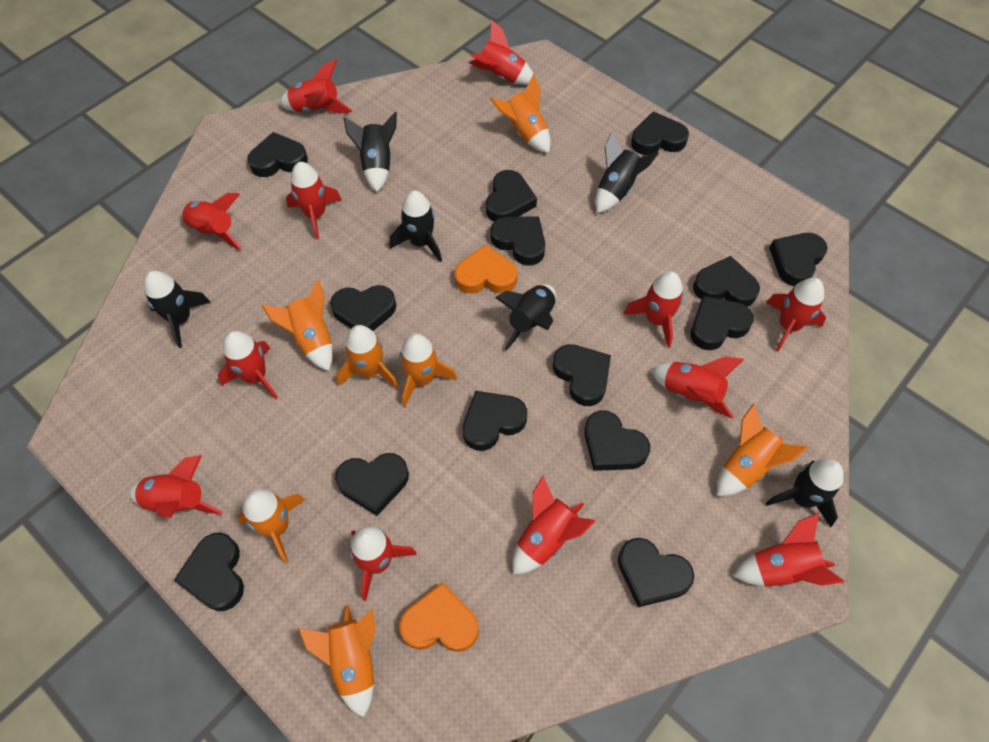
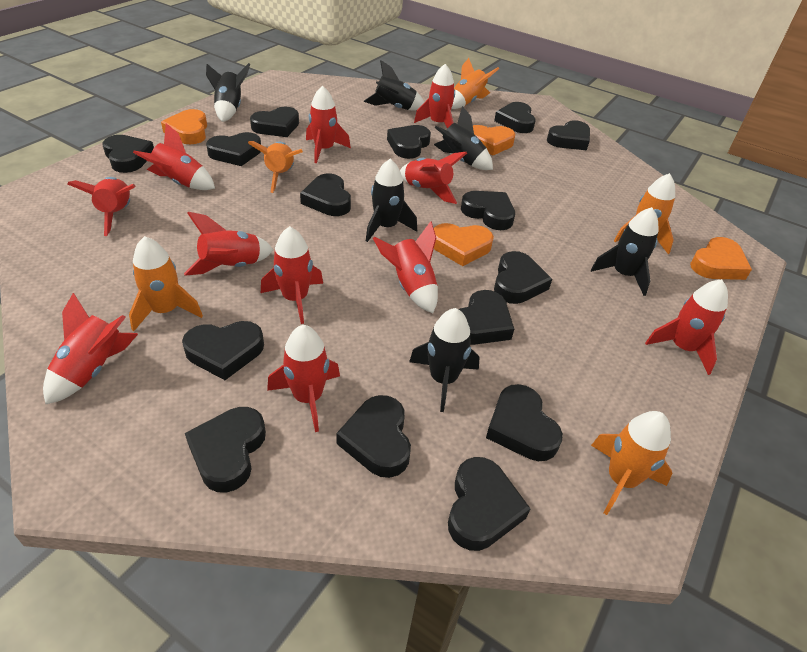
black heart: [174,532,244,611] [247,132,308,177] [330,285,396,331] [335,453,409,516] [463,391,527,451] [486,170,537,221] [491,216,545,266] [553,344,611,406] [584,410,650,471] [618,538,694,607] [631,111,689,155] [691,296,754,350] [693,256,760,307] [769,233,828,286] = 14 -> [102,135,154,173] [182,321,264,380] [185,407,266,493] [206,132,261,166] [250,107,299,137] [300,173,351,216] [336,395,411,478] [387,125,431,159] [448,457,531,551] [459,290,514,345] [461,191,515,230] [486,384,563,461] [494,102,536,133] [494,251,552,304] [547,120,590,150] = 15
orange heart: [399,582,479,652] [454,244,518,294] = 2 -> [161,109,207,144] [434,223,494,266] [473,125,515,155] [690,237,752,280] = 4
orange rocket: [237,489,305,563] [261,280,333,371] [298,605,376,718] [336,325,398,389] [399,334,457,407] [490,74,551,153] [717,404,808,496] = 7 -> [129,236,203,332] [248,141,303,193] [451,58,499,109] [591,411,673,515] [614,173,675,254] = 5
red rocket: [129,455,223,518] [180,193,242,250] [218,331,278,399] [279,59,353,114] [286,162,342,239] [349,526,417,601] [469,20,533,85] [512,476,596,575] [623,271,683,348] [651,356,744,419] [733,513,844,587] [766,278,826,352] = 12 -> [43,293,138,405] [67,177,135,236] [133,123,215,190] [184,212,273,276] [261,226,323,324] [267,325,340,432] [306,86,351,163] [373,221,438,313] [400,152,467,204] [414,64,455,129] [645,279,728,375] = 11

